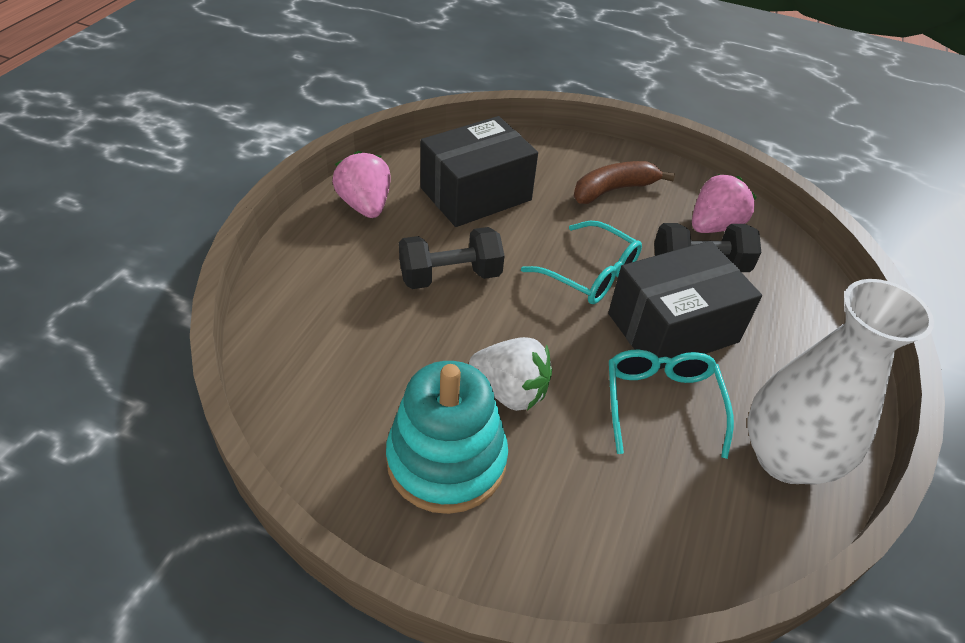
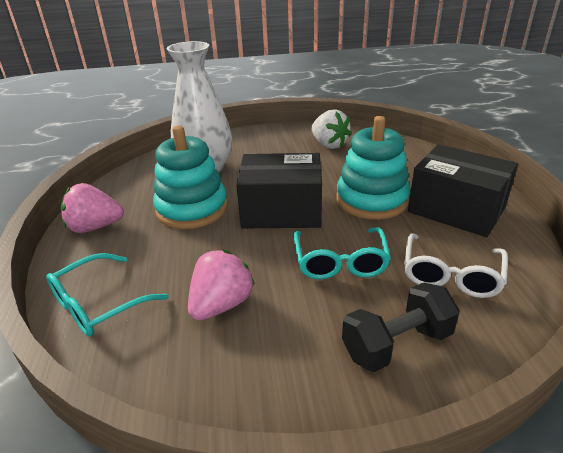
black dumbbell: [399,227,505,289] [654,223,761,272] = 2 -> [342,283,460,372] = 1
brown banana: [574,161,675,204] = 1 -> none = 0
turquoise stacking toy: [386,361,508,514] = 1 -> [153,125,228,229] [336,116,411,220] = 2
white glasses: none = 0 -> [404,233,508,298] = 1

